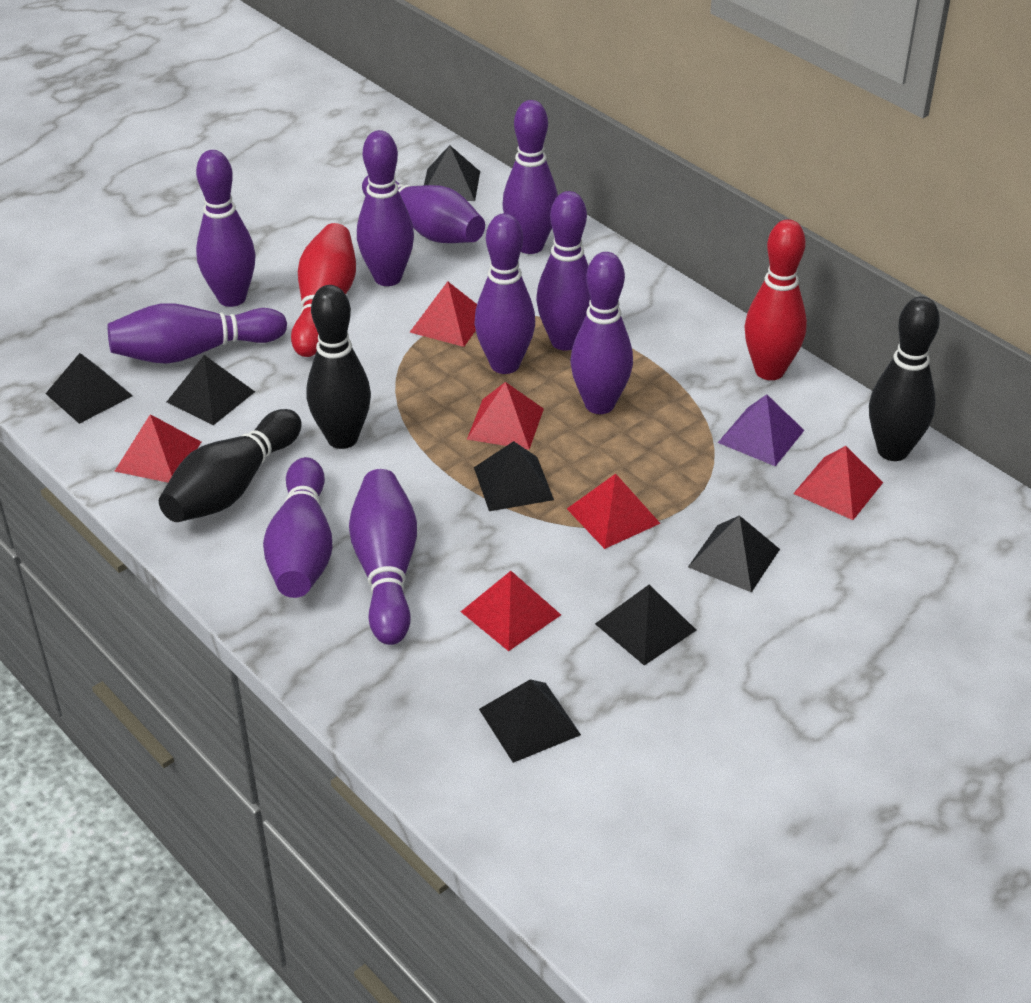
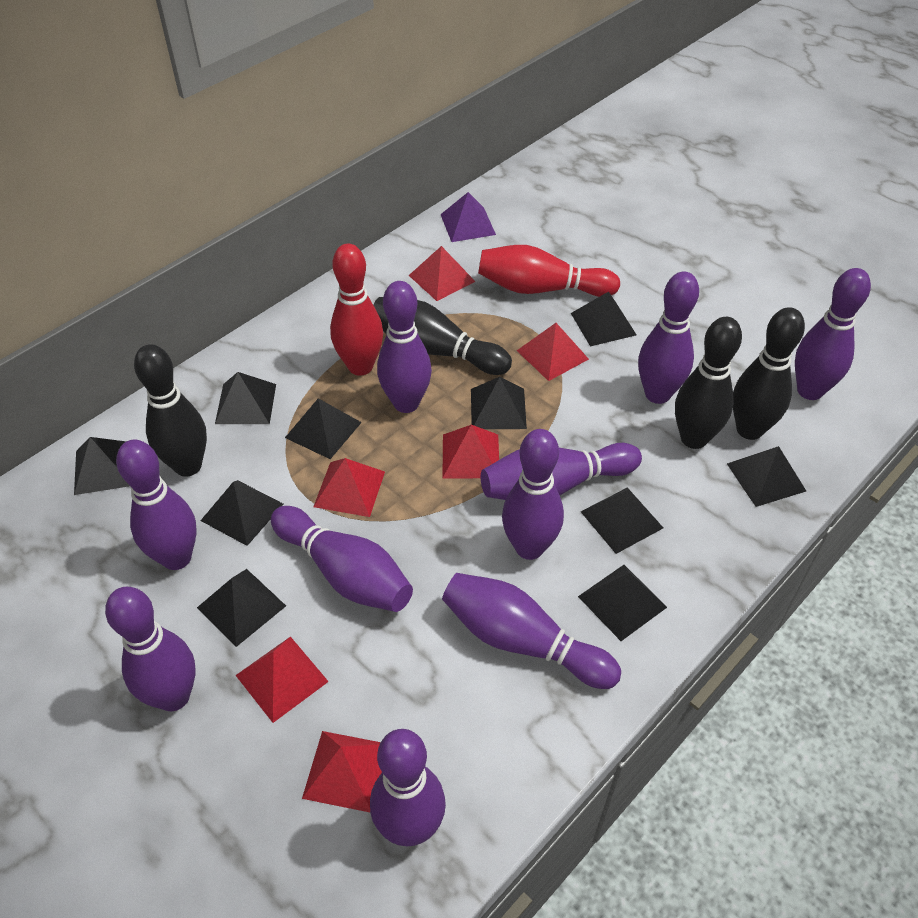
black bowling pin: [159,409,302,522] [307,285,371,449] [869,297,940,461] = 3 -> [134,344,207,477] [373,297,512,375] [675,317,742,449] [733,307,805,440] = 4
black pyramid: [45,353,133,424] [167,355,255,425] [424,145,480,201] [474,441,554,511] [479,679,581,763] [595,585,697,665] [688,515,780,593] = 7 -> [74,437,130,495] [197,569,286,647] [201,480,284,546] [215,372,276,424] [285,398,362,459] [471,377,527,429] [571,292,637,346] [578,565,667,641] [581,487,663,554] [727,446,806,507] = 10

